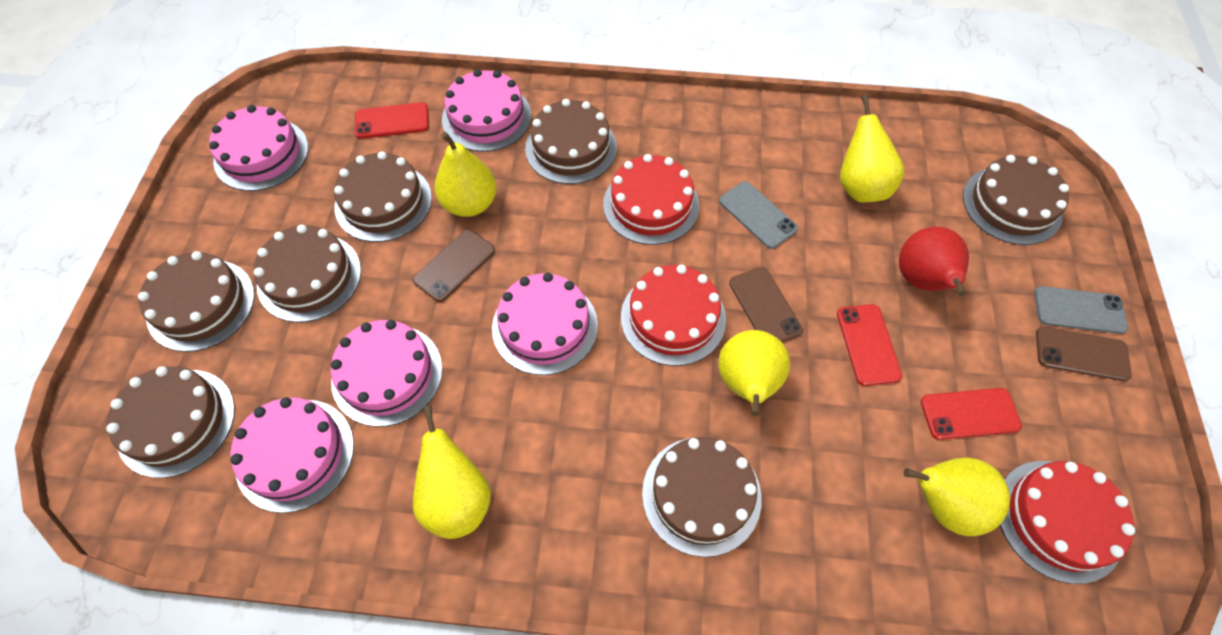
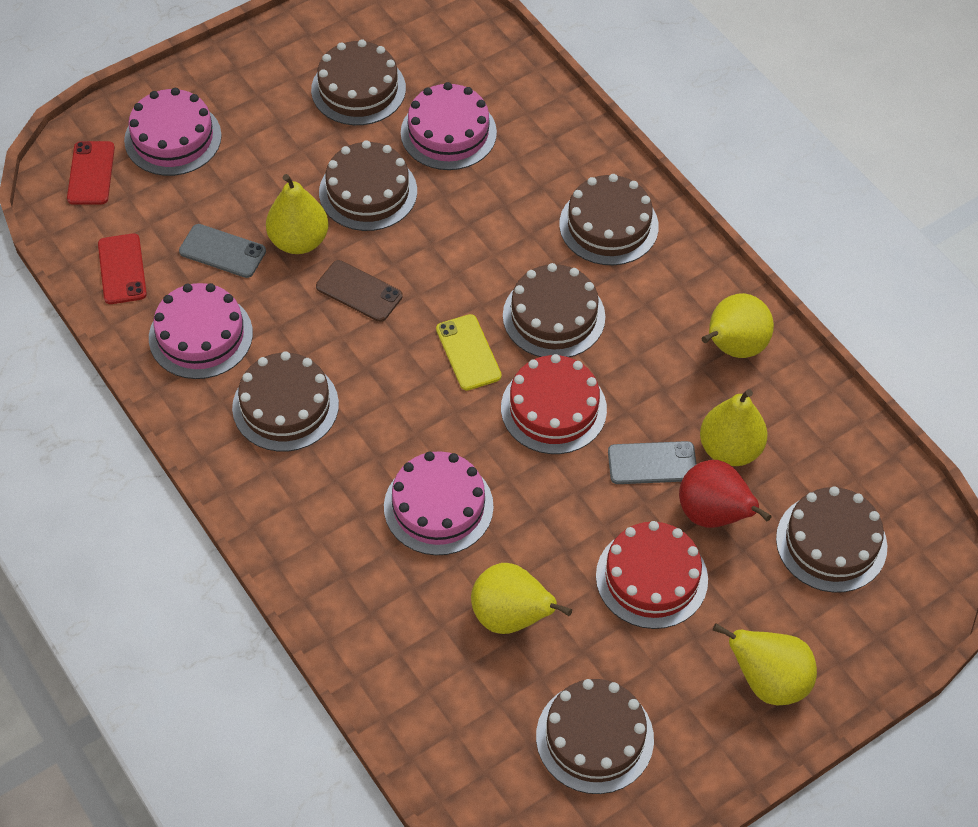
brown phone: [413,229,495,302] [729,267,803,343] [1036,327,1132,381] = 3 -> [316,260,403,322] = 1
pink cake: [209,105,308,191] [230,397,354,513] [331,320,443,427] [442,69,531,152] [492,273,598,375] = 5 -> [124,88,222,176] [149,283,253,379] [384,451,494,555] [401,82,497,170] = 4
red cake: [603,154,699,245] [621,265,726,366] [1000,461,1135,584] = 3 -> [501,354,607,454] [596,521,708,629] = 2
red phone: [355,102,429,139] [837,304,902,386] [921,388,1022,440] = 3 -> [67,141,115,205] [98,233,147,304] = 2
yellow phone: none = 0 -> [436,314,502,391] = 1

